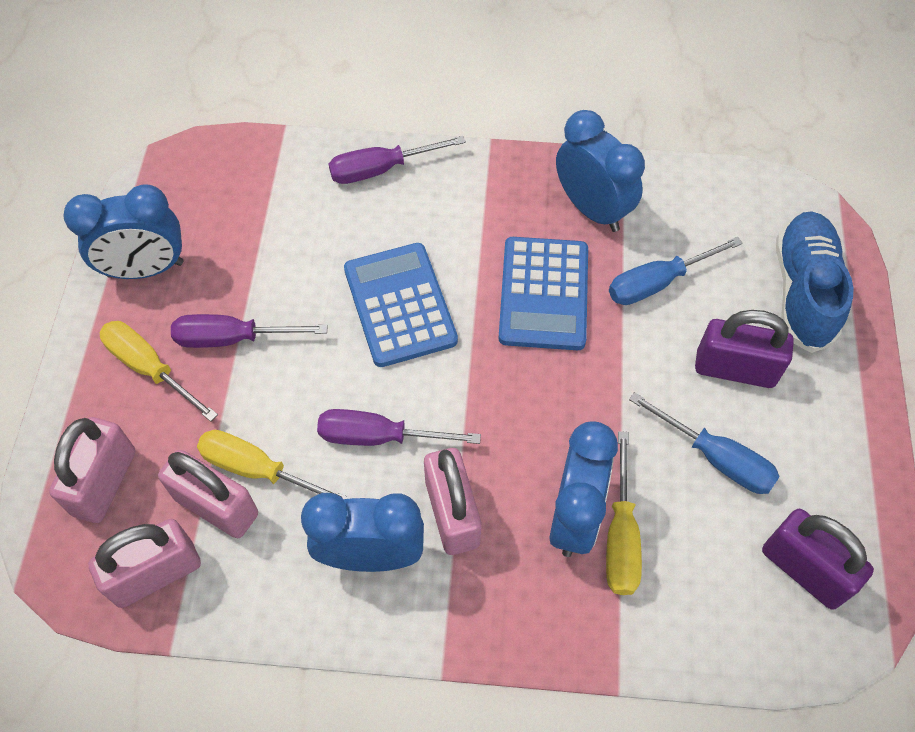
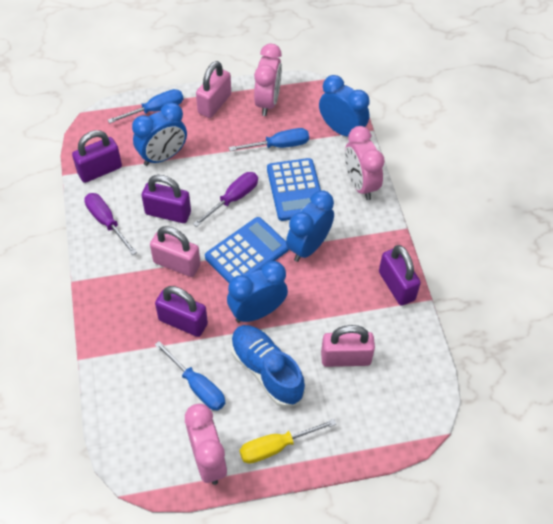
blue screwdriver: [609,237,743,305] [629,392,780,494] = 2 -> [108,89,183,124] [155,341,225,411] [229,128,309,151] = 3
pink clock: none = 0 -> [185,404,227,485] [254,44,282,116] [345,126,385,200] = 3
pink padlock: [49,417,135,523] [88,519,201,608] [158,450,258,538] [424,448,481,555] = 4 -> [150,226,201,277] [196,61,231,118] [321,325,375,367] = 3
purple padlock: [695,310,794,388] [762,509,874,610] = 2 -> [72,130,122,183] [142,175,191,223] [155,286,208,337] [379,245,421,306] = 4
purple screwdriver: [171,314,328,348] [317,409,481,446] [329,136,466,184] = 3 -> [84,193,137,255] [193,172,258,227] = 2
yellow screwdriver: [100,321,218,422] [197,430,350,499] [606,431,642,595] = 3 -> [240,419,336,464] = 1

